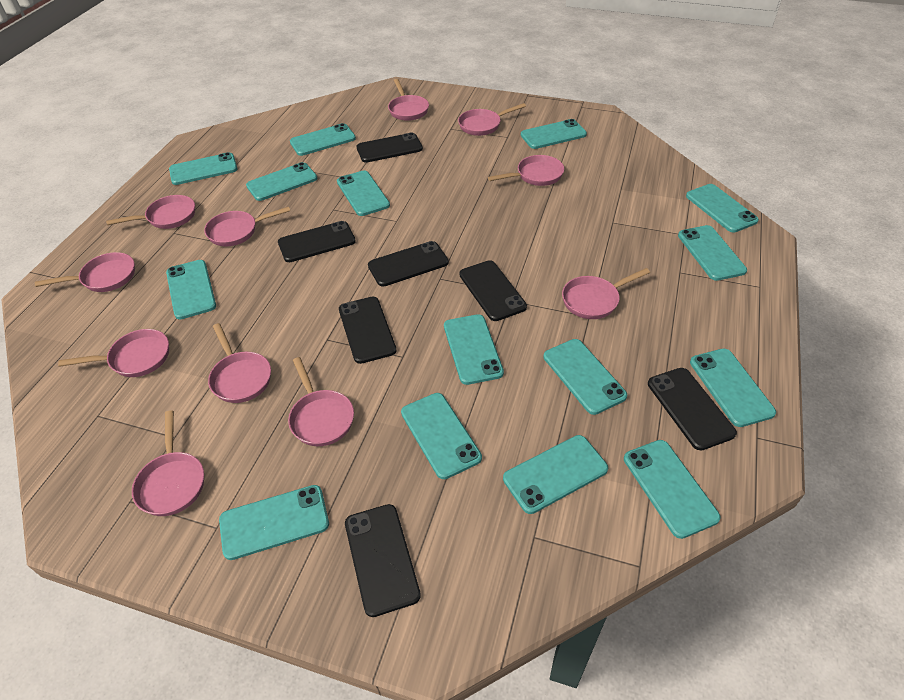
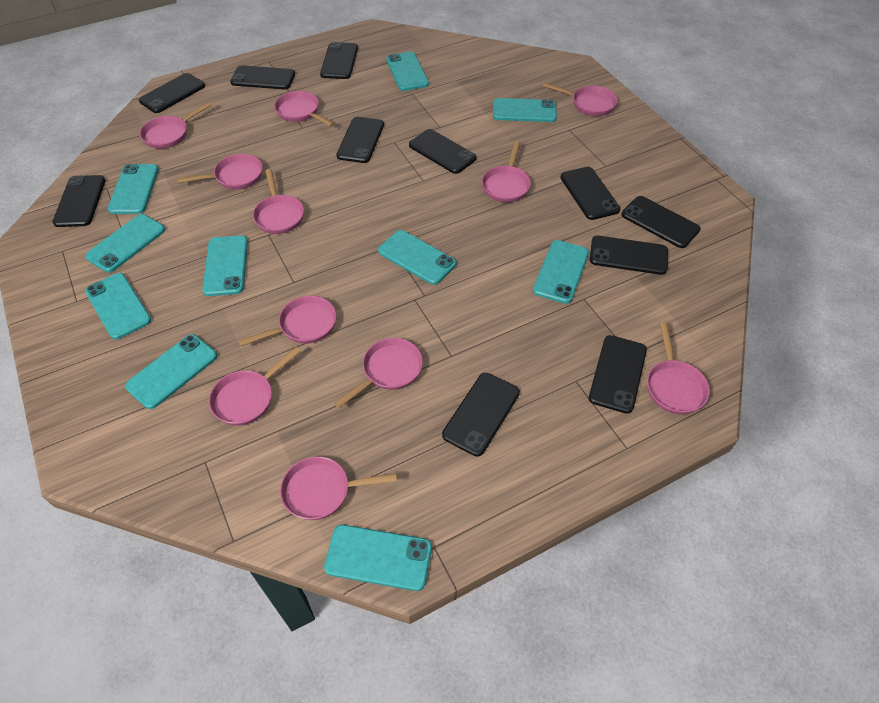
black phone: [278,221,356,262] [339,297,396,364] [345,504,421,617] [357,132,423,163] [368,241,449,287] [459,260,527,321] [648,368,737,450] = 7 -> [53,175,106,227] [139,73,205,113] [230,65,295,89] [320,42,358,79] [336,117,384,163] [409,129,477,174] [442,373,520,457] [560,167,620,220] [589,335,647,414] [590,236,668,275] [622,196,700,248] = 11
turquoise phone: [166,260,216,319] [169,152,238,185] [219,485,329,560] [246,162,317,201] [290,123,356,156] [337,170,390,216] [401,393,482,479] [444,314,504,385] [503,435,608,514] [521,119,587,149] [544,339,627,415] [624,440,721,539] [678,225,747,281] [686,184,759,232] [690,349,776,427] = 15 -> [85,214,165,273] [85,273,152,340] [108,164,159,214] [125,334,217,409] [202,236,248,296] [324,525,432,591] [378,230,456,285] [386,52,429,91] [493,98,557,122] [533,240,589,304] = 10

